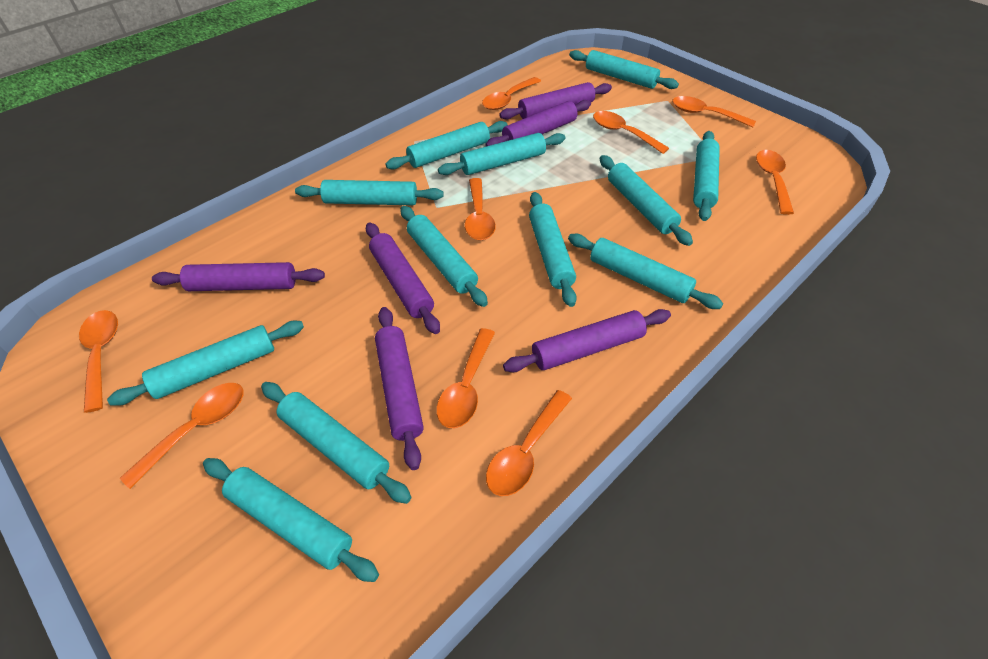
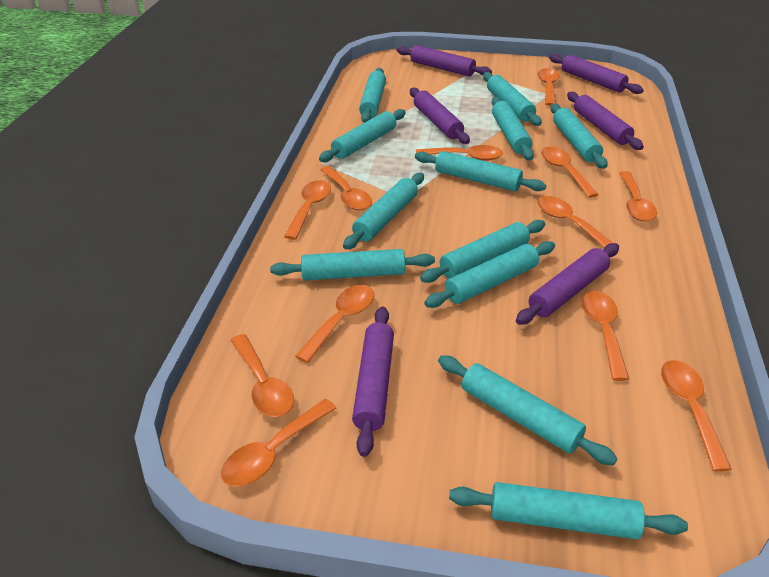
orange spoon: [79,310,118,413] [120,383,244,489] [437,328,495,428] [465,178,496,240] [482,77,541,110] [486,390,572,496] [593,111,669,154] [672,96,756,128] [756,150,794,215] = 9 -> [221,399,337,487] [231,334,294,417] [284,180,331,240] [295,285,374,363] [320,166,372,210] [416,145,503,161] [537,68,560,106] [537,196,613,248] [541,147,599,198] [581,291,629,381] [619,171,657,222] [661,360,732,472] = 12

